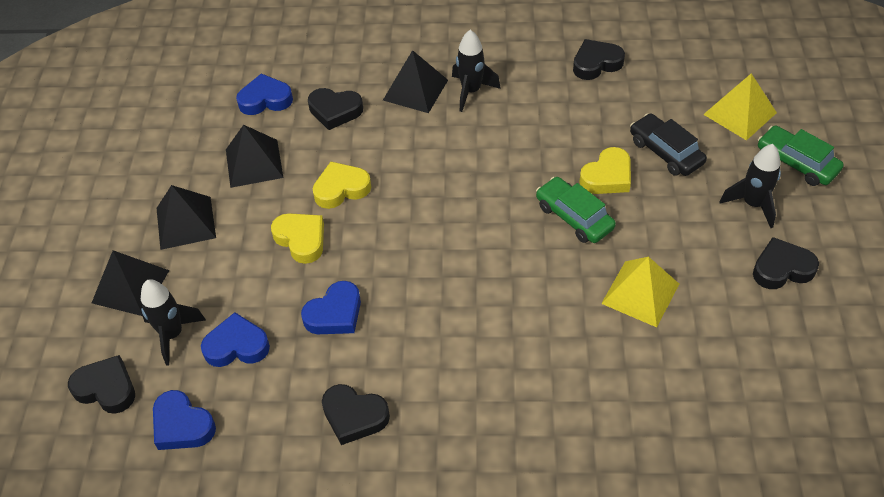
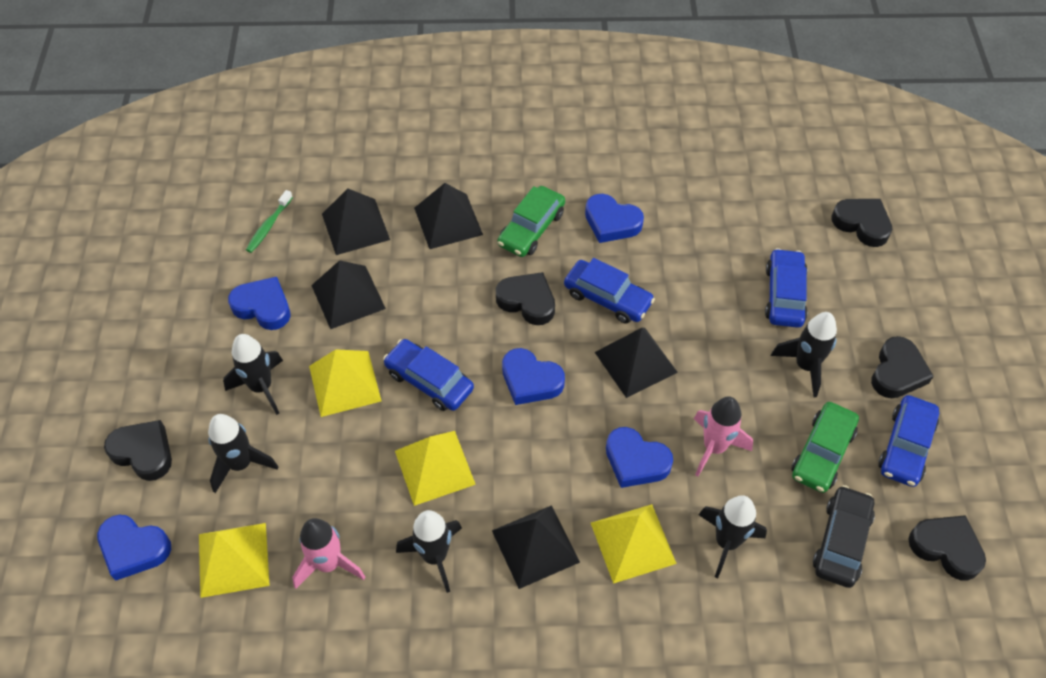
black pyramid: [92,250,169,316] [156,185,216,250] [226,125,284,188] [383,50,448,113] = 4 -> [311,260,386,329] [322,188,390,255] [414,183,483,249] [492,505,580,589] [595,328,678,398] = 5
black rocket: [141,279,206,365] [452,30,501,112] [719,144,781,228] = 3 -> [208,414,278,493] [223,334,283,415] [396,510,462,593] [699,495,767,578] [771,312,837,397] = 5
blue car: none = 0 -> [383,339,474,411] [564,258,655,324] [765,248,808,328] [878,395,939,487] = 4
blue heart: [153,390,216,450] [201,312,270,367] [236,74,293,115] [301,281,361,334] = 4 -> [97,515,171,581] [228,277,291,330] [502,348,565,405] [585,194,644,243] [606,427,673,488] = 5
green toothbrush: none = 0 -> [246,190,293,253] = 1
pink rocket: none = 0 -> [292,518,365,589] [694,396,753,477] = 2
yellow heart: [271,213,324,264] [313,162,371,209] [579,147,631,194] = 3 -> none = 0
yellow pyramid: [601,256,679,327] [703,73,777,141] = 2 -> [199,523,270,598] [309,349,381,417] [395,431,476,506] [591,504,677,584] = 4

